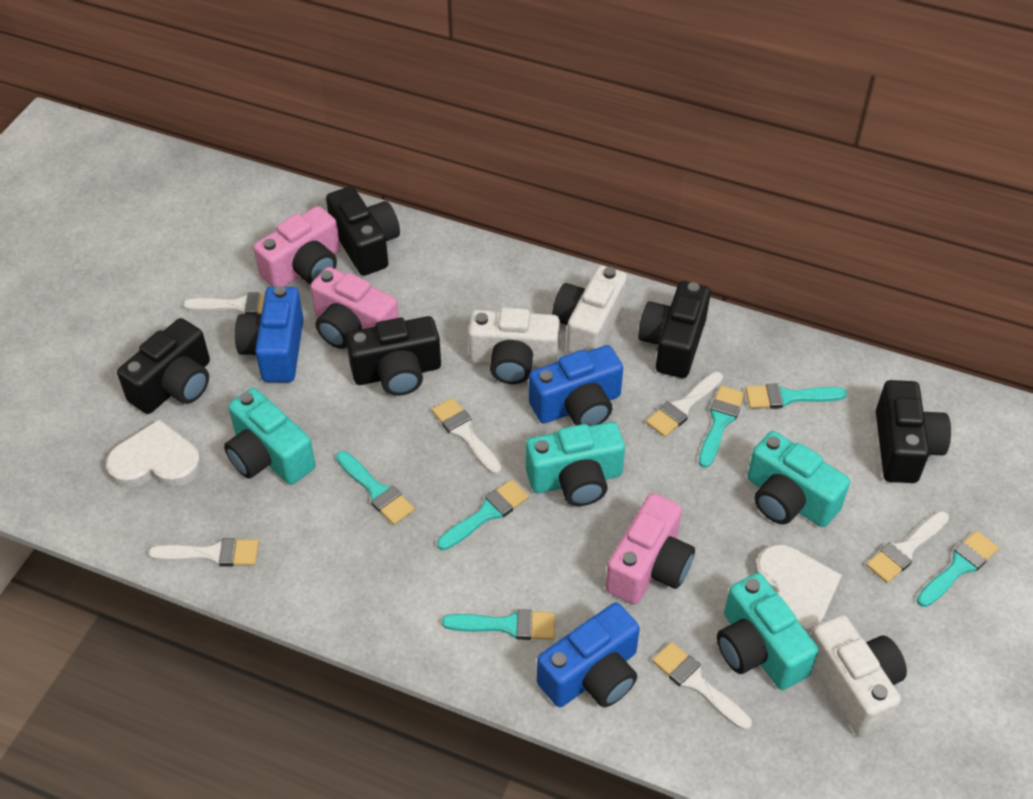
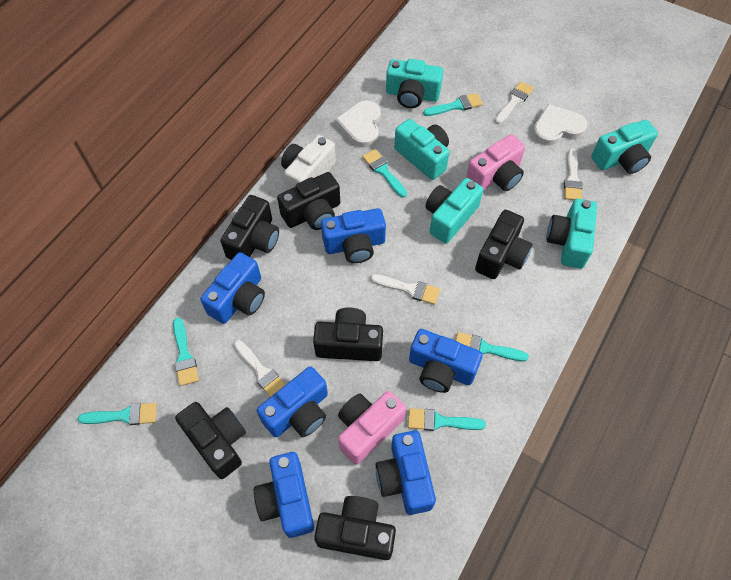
black camera: [117,318,210,414] [326,186,400,276] [346,316,441,396] [638,281,711,378] [876,380,951,483] = 5 -> [175,402,246,479] [220,195,279,260] [277,172,340,230] [313,308,383,361] [314,496,396,560] [475,210,532,279] = 6
blue camera: [235,286,304,382] [529,345,623,426] [537,603,640,707] = 3 -> [200,252,265,324] [254,452,314,538] [257,366,328,437] [321,208,386,263] [376,430,436,515] [409,329,483,393] = 6
pink camera: [254,206,340,287] [310,267,399,349] [605,493,695,604] = 3 -> [338,391,406,465] [466,134,525,191] = 2
turquoise camera: [224,388,316,485] [526,422,625,506] [717,573,819,690] [747,431,850,527] = 4 -> [386,59,443,108] [394,119,449,180] [425,178,483,244] [546,199,597,269] [591,120,658,174] = 5
white brush: [148,538,259,567] [183,293,265,314] [432,398,502,475] [646,371,723,437] [652,642,752,731] [866,511,949,583] = 6 -> [234,340,286,397] [370,274,440,305] [495,82,534,124] [564,148,583,200] = 4
white camera: [468,307,560,384] [552,265,627,354] [810,615,907,737] = 3 -> [281,135,336,190] = 1

